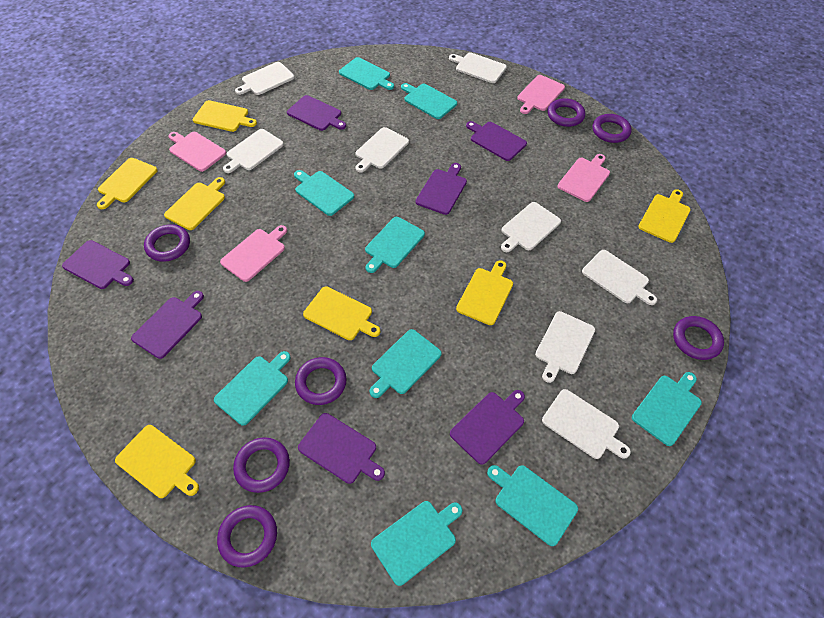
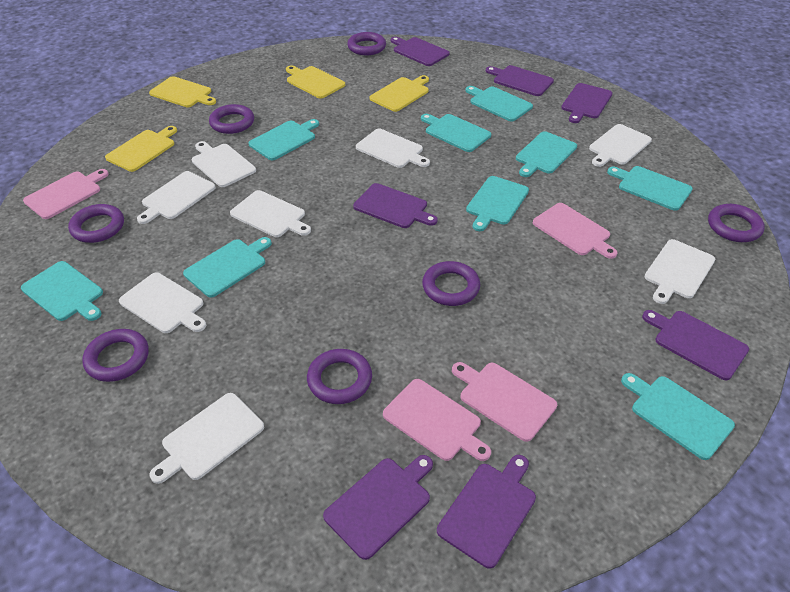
yellow cutting board: [97,158,158,209] [115,425,199,498] [164,177,225,230] [193,100,257,132] [303,286,380,340] [456,260,513,325] [638,189,691,243] = 7 -> [105,126,177,172] [149,76,216,107] [286,65,345,99] [370,75,429,112] = 4

